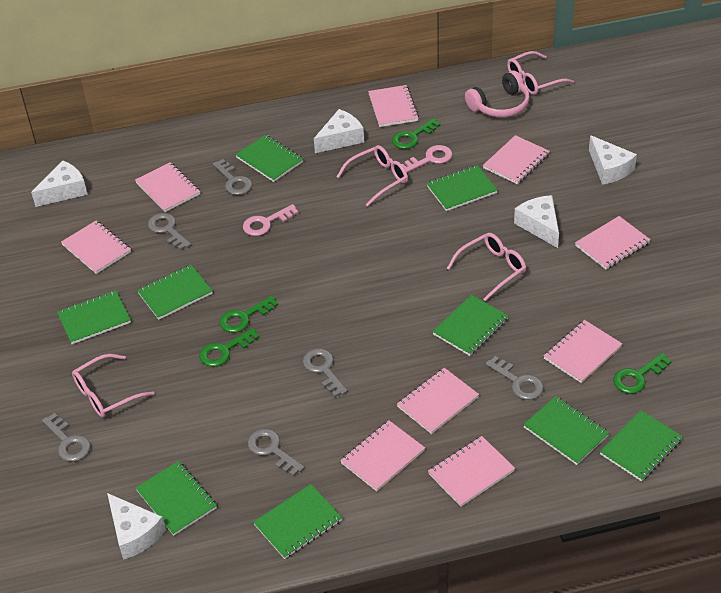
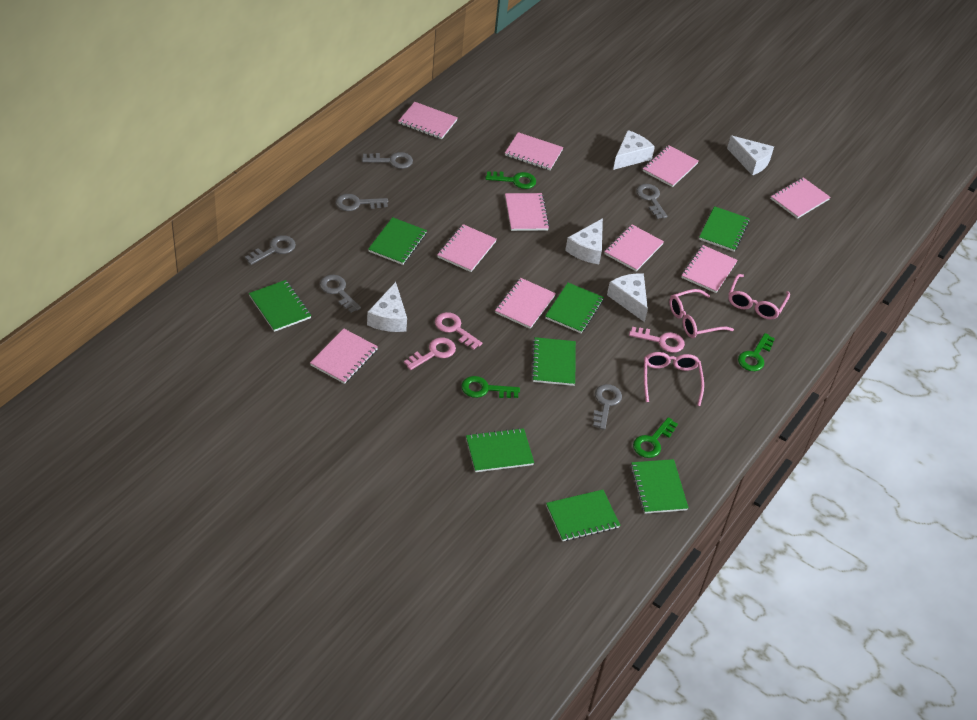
green notebook: [57,290,131,344] [135,461,217,536] [137,265,213,320] [235,135,303,182] [253,484,342,559] [426,165,498,211] [432,295,509,356] [523,396,609,465] [600,410,683,482] = 9 -> [249,280,311,332] [368,217,427,265] [466,428,534,472] [531,337,576,386] [545,283,604,333] [546,490,620,541] [631,459,688,514] [699,206,750,252] = 8
pink glasses: [72,354,155,418] [336,145,408,207] [447,233,526,301] [507,51,574,95] = 4 -> [644,352,704,406] [669,289,734,338] [728,274,790,320] = 3
pink headphones: [465,71,530,117] = 1 -> none = 0
pink key: [243,204,299,236] [402,145,453,173] = 2 -> [404,337,456,370] [435,312,482,350] [629,327,685,353] = 3
pink notebook: [61,220,131,274] [135,162,200,212] [340,420,425,491] [368,85,419,127] [397,368,479,434] [428,436,515,507] [483,135,550,184] [544,320,622,383] [575,216,651,269] = 9 -> [310,329,378,384] [398,102,458,139] [437,224,497,272] [495,278,556,329] [505,132,563,170] [505,193,550,231] [604,225,664,271] [643,145,699,187] [681,245,738,293] [771,177,830,219] = 10

